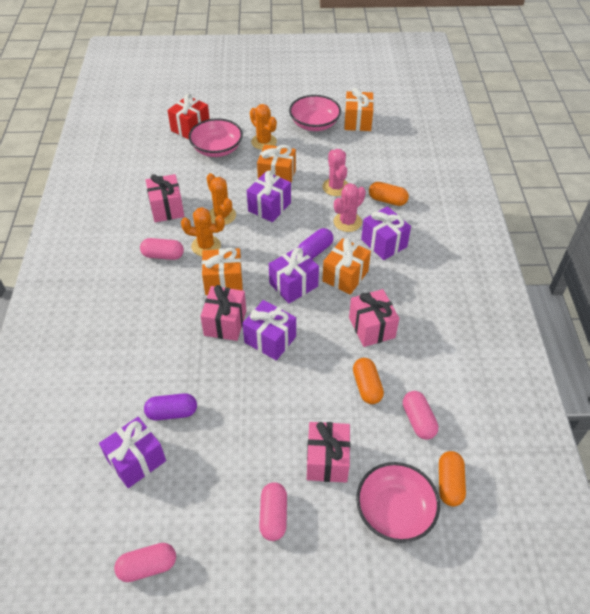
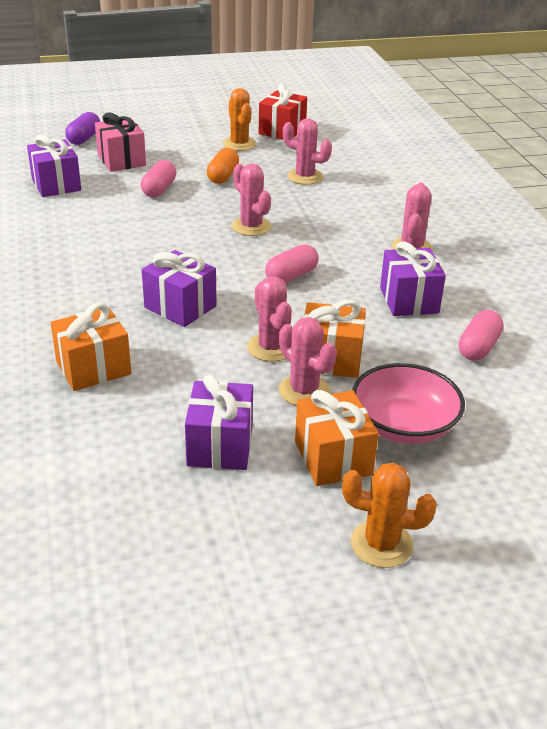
orange cactus: [181,207,225,256] [207,173,236,225] [250,104,277,150] = 3 -> [223,88,256,151] [342,463,436,568] = 2
orange capsule: [353,358,384,404] [369,182,409,206] [439,451,466,507] = 3 -> [206,148,239,184] = 1
orange gift: [202,247,243,295] [257,145,296,182] [322,238,371,295] [344,88,374,131] = 4 -> [51,303,131,391] [295,390,379,486] [303,300,366,378] = 3
pink bowl: [189,118,243,157] [289,95,341,131] [356,462,440,543] = 3 -> [352,363,465,444] = 1
pink cactus: [322,149,349,196] [333,183,366,232] = 2 -> [232,164,271,236] [247,276,292,362] [279,317,337,406] [283,118,332,185] [392,183,433,250] = 5
pink capsule: [114,543,176,582] [140,238,184,260] [259,482,287,541] [403,391,438,440] = 4 -> [141,160,176,197] [265,244,318,283] [459,310,504,361] = 3
pink gift: [146,174,184,222] [200,285,246,341] [307,422,350,482] [349,289,399,347] = 4 -> [95,112,146,172] = 1
purple capsule: [144,393,197,421] [299,228,333,259] = 2 -> [65,112,100,145] = 1
purple gift: [99,417,166,488] [242,300,296,361] [247,171,291,222] [269,247,319,303] [361,206,411,260] = 5 -> [27,135,81,197] [142,250,217,327] [185,375,253,470] [380,241,446,316] = 4

